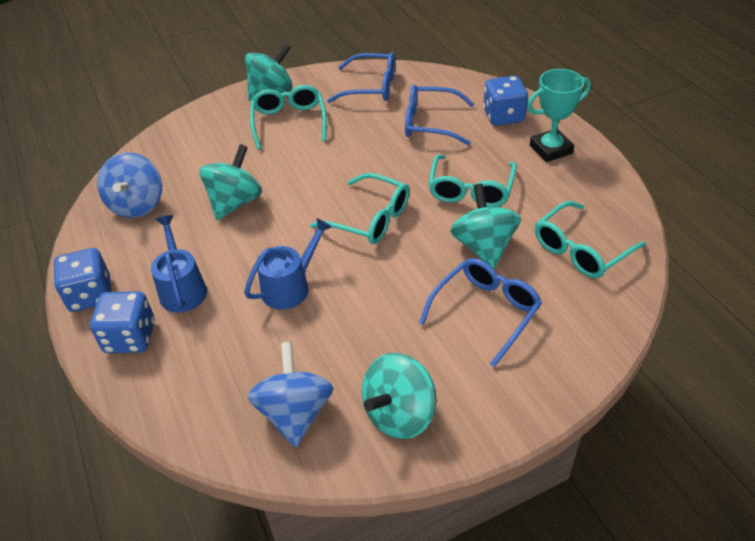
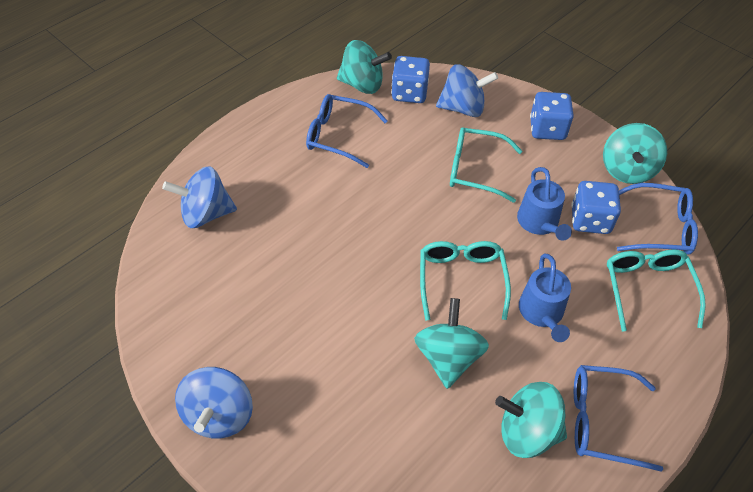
blue spinning top: [97,153,162,218] [248,342,334,447] = 2 -> [162,166,237,228] [175,367,253,439] [436,64,498,117] = 3
turquoise glasses: [250,85,327,150] [310,173,409,244] [428,155,517,207] [535,201,646,278] = 4 -> [420,241,511,320] [450,127,522,203] [607,249,706,331] = 3
turquoise trophy: [527,69,591,162] = 1 -> none = 0

